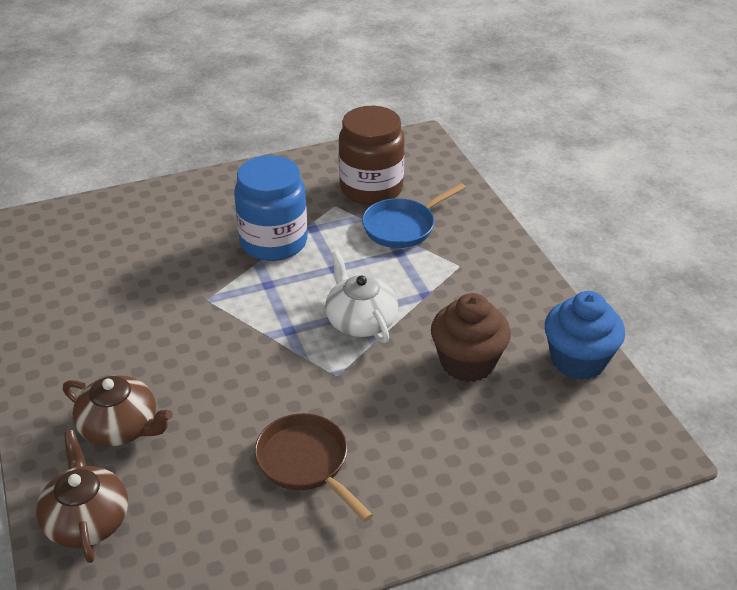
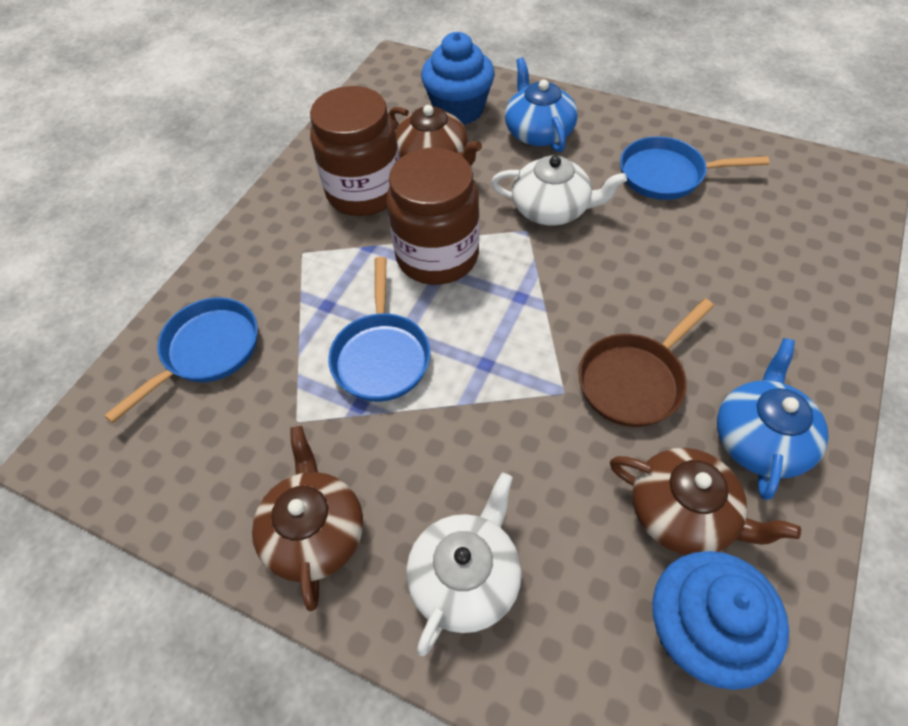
blue cupcake: [545,291,625,380] = 1 -> [421,32,495,125] [652,551,789,690] = 2
blue jar: [234,155,307,261] = 1 -> none = 0
blue pan: [362,183,466,248] = 1 -> [104,298,258,423] [328,257,431,402] [620,137,770,200] = 3
blue teapot: none = 0 -> [505,57,578,152] [717,338,829,500] = 2
brown cupcake: [431,293,511,382] = 1 -> none = 0
brown jar: [339,106,405,205] = 1 -> [310,86,400,216] [386,148,480,285] = 2
brown teapot: [36,430,128,563] [63,375,173,446] = 2 -> [252,426,363,611] [389,105,482,166] [610,448,801,555] = 3
white teapot: [325,251,398,343] = 1 -> [407,473,522,656] [491,155,627,226] = 2

